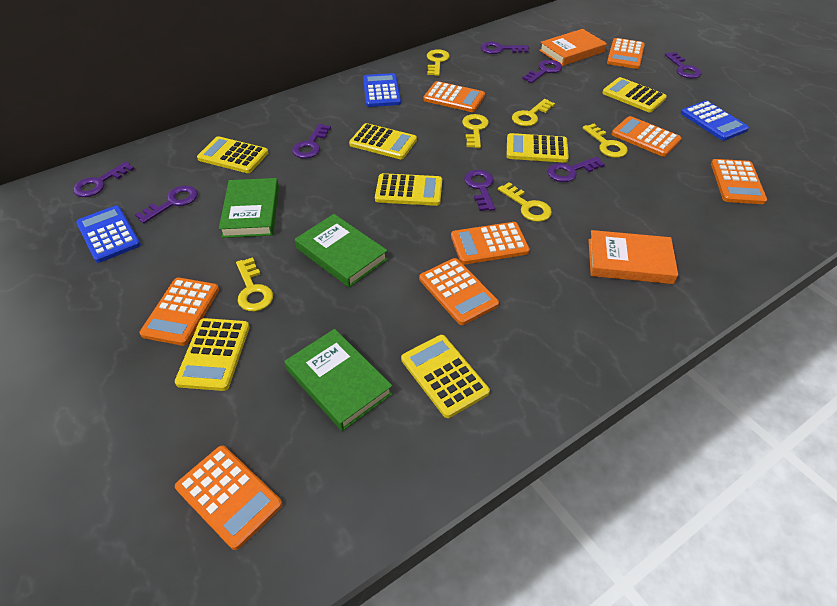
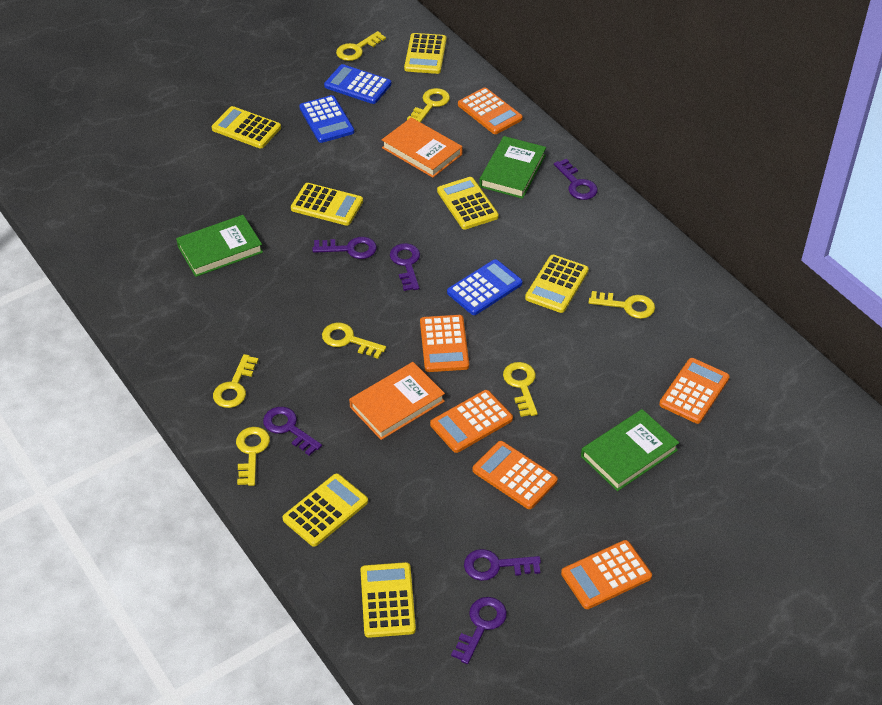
orange calculator: [140,278,219,346] [175,446,282,550] [419,258,499,325] [423,81,485,112] [451,222,530,265] [607,38,645,69] [612,116,681,157] [711,159,767,204] = 8 -> [420,315,469,372] [430,390,513,453] [458,87,523,134] [473,441,558,509] [561,540,652,609] [659,358,730,424] = 6
purple key: [73,162,134,197] [135,186,198,223] [292,124,331,159] [464,170,495,211] [481,42,529,54] [522,60,562,83] [547,157,605,182] [665,52,701,79] = 8 -> [263,407,322,456] [312,237,377,259] [390,243,420,291] [451,597,507,664] [464,549,541,581] [554,159,598,200] = 6
yellow key: [236,257,273,311] [427,49,450,76] [462,114,489,148] [498,182,552,222] [512,99,555,126] [582,124,628,158] = 6 -> [213,354,259,408] [236,427,270,486] [322,323,386,359] [336,31,386,61] [407,88,450,122] [503,362,538,417] [589,291,655,319] = 7

